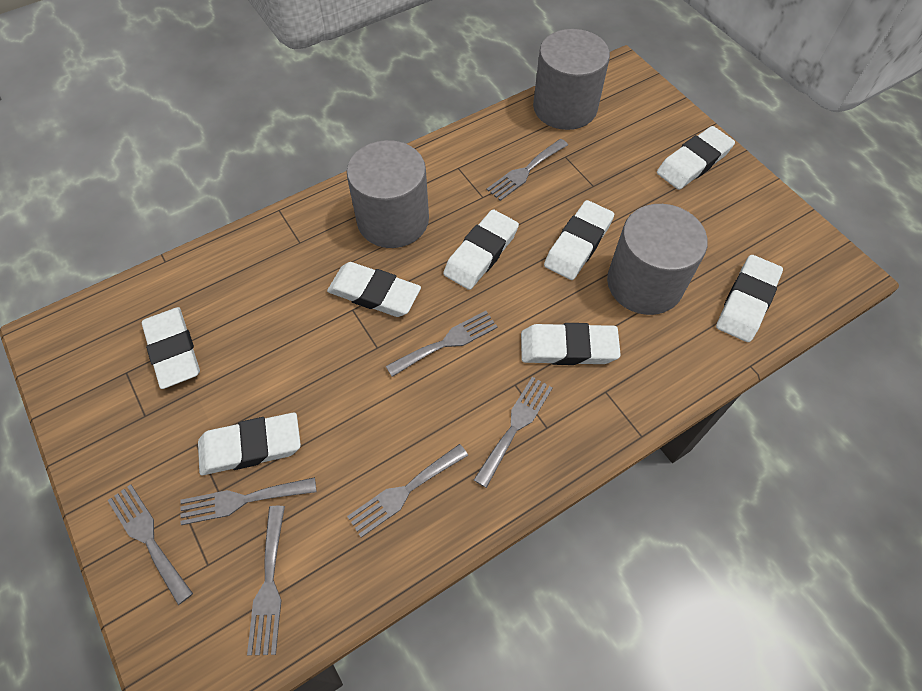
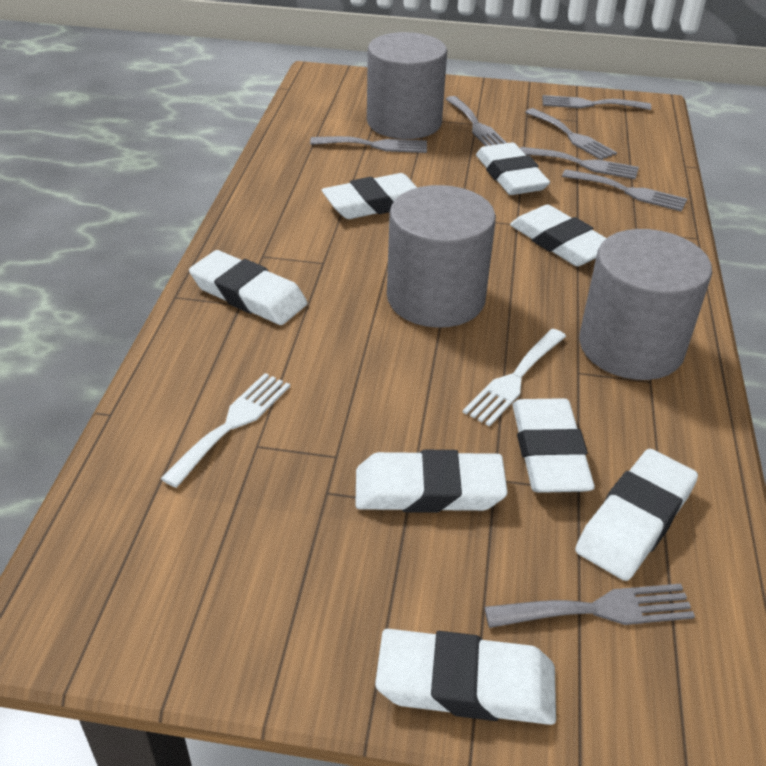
white fork: none = 0 -> [160,373,290,488] [463,329,566,426] = 2

